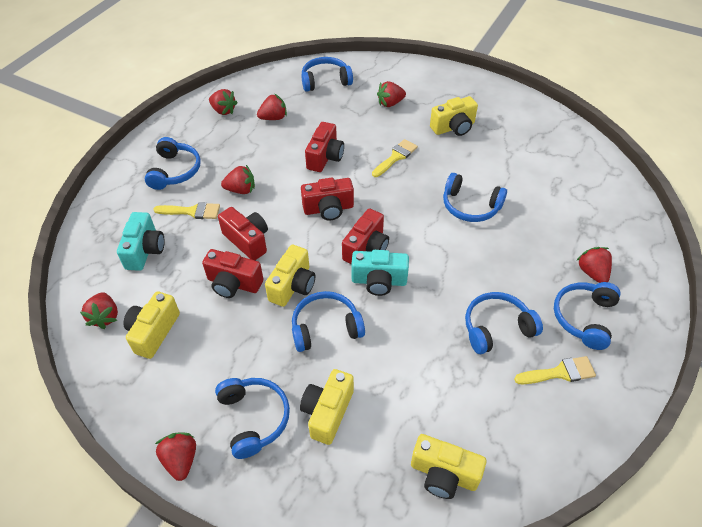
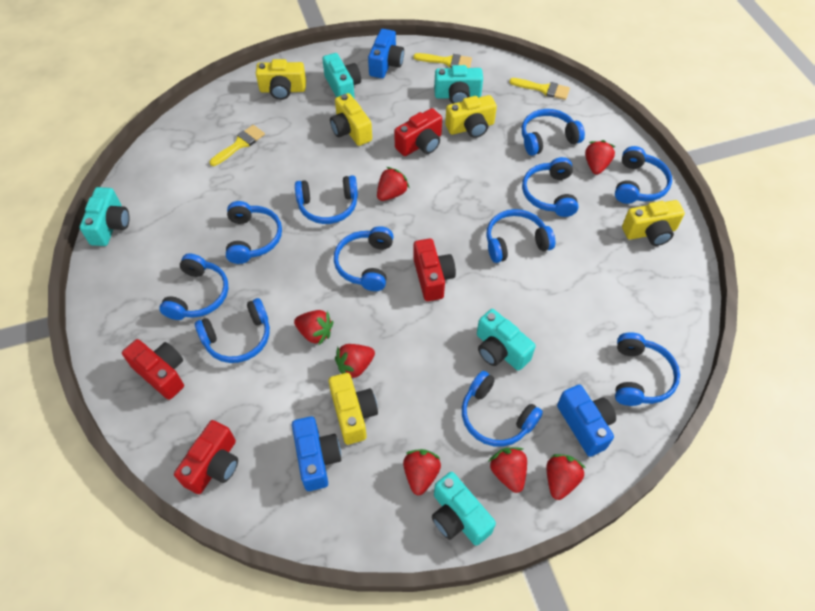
blue camera: none = 0 -> [292,416,341,491] [368,29,404,78] [557,384,616,457] = 3
blue headphones: [145,137,201,190] [215,378,290,459] [292,291,365,352] [302,57,353,92] [443,173,507,222] [465,292,543,354] [554,282,621,350] = 7 -> [159,253,228,320] [195,298,270,363] [226,201,282,264] [295,175,358,224] [334,226,394,291] [462,371,543,447] [486,209,555,263] [522,109,585,156] [522,157,578,217] [615,146,672,204] [615,332,680,406] = 11
red camera: [202,249,263,298] [218,207,268,260] [301,178,354,221] [305,122,344,172] [342,209,389,264] = 5 -> [122,339,184,400] [174,420,238,494] [394,108,442,156] [413,239,456,301] = 4
turquoise camera: [117,212,165,271] [351,250,409,296] = 2 -> [79,187,129,246] [322,53,361,98] [432,472,496,546] [434,65,483,104] [477,309,536,371] = 5

